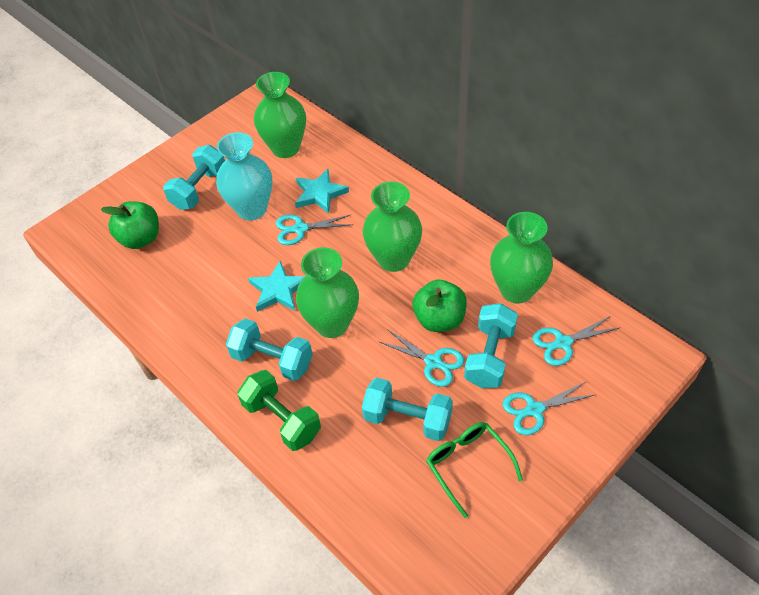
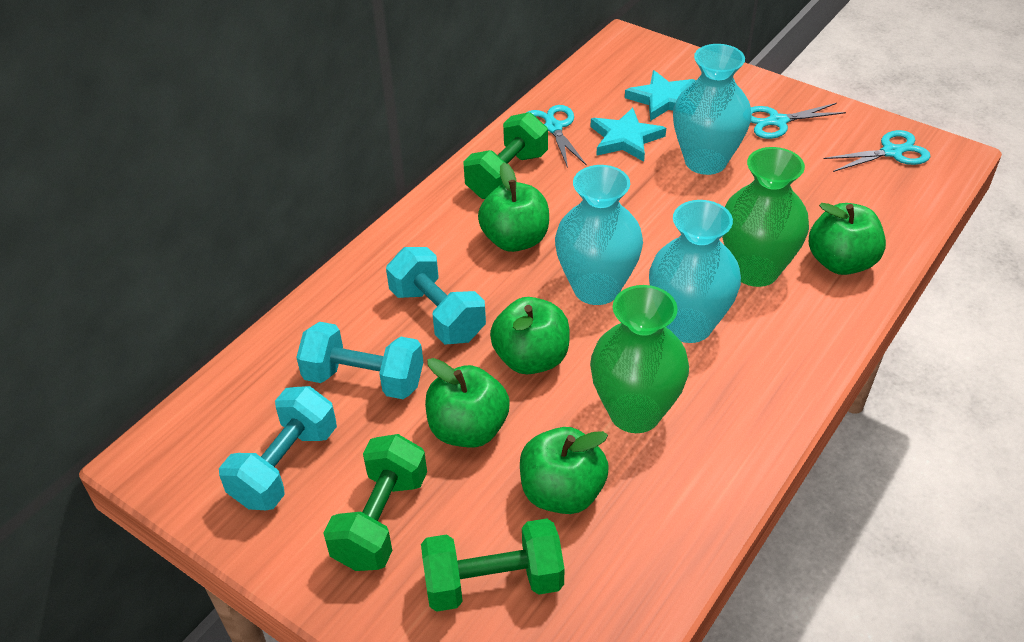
green apple: [101,201,159,249] [412,280,467,332] = 2 -> [425,358,510,447] [478,162,549,252] [490,297,570,374] [520,427,609,514] [809,203,886,275] = 5
green dumbbell: [238,370,321,451] = 1 -> [323,434,427,571] [421,519,564,612] [463,112,548,199] = 3
green glasses: [426,422,523,518] = 1 -> none = 0
green vase: [254,72,306,158] [296,247,359,338] [363,181,422,272] [490,212,553,303] = 4 -> [590,285,689,433] [722,147,809,287] = 2
turquoise dumbbell: [163,145,225,210] [226,318,313,381] [362,378,453,441] [464,303,518,388] = 4 -> [219,386,337,510] [296,322,423,399] [386,247,486,345] = 3
turquoise scissors: [276,215,353,245] [378,329,464,387] [503,381,594,435] [533,316,619,366] = 4 -> [526,105,587,168] [751,103,846,139] [823,130,931,172] = 3
turquoise vase: [216,132,272,220] = 1 -> [555,165,643,305] [649,200,741,343] [673,44,752,175] = 3

